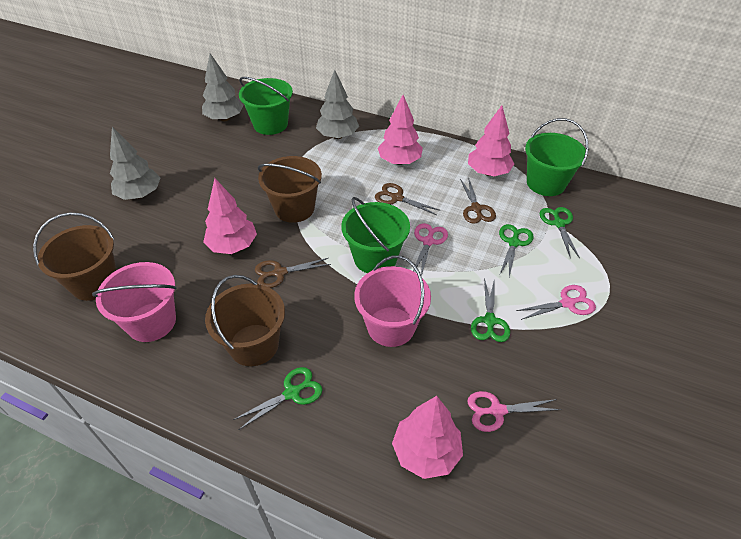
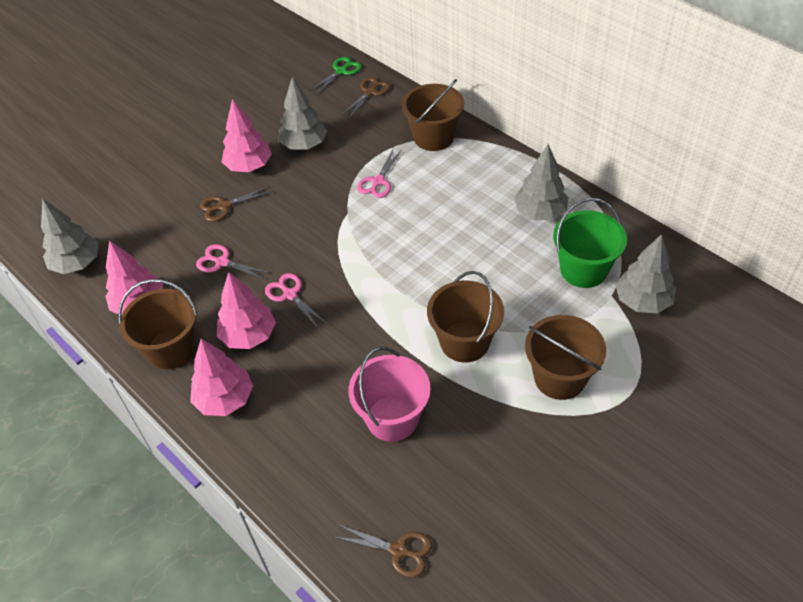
brown bucket: [33,212,117,301] [205,275,285,366] [258,156,322,223] = 3 -> [118,279,198,370] [402,79,464,151] [427,271,504,362] [525,315,606,400] = 4
green bucket: [239,77,293,135] [341,197,410,273] [525,118,589,196] = 3 -> [553,198,627,288] = 1
green scissors: [233,367,322,430] [471,278,510,342] [499,224,534,277] [540,207,580,258] = 4 -> [309,57,362,95] = 1
grey tree: [110,127,160,200] [202,53,244,121] [316,70,359,139] = 3 -> [41,198,99,274] [279,77,327,150] [514,144,568,220] [615,234,676,313] = 4
pink bucket: [92,262,177,342] [354,255,431,347] = 2 -> [348,347,431,442] = 1

